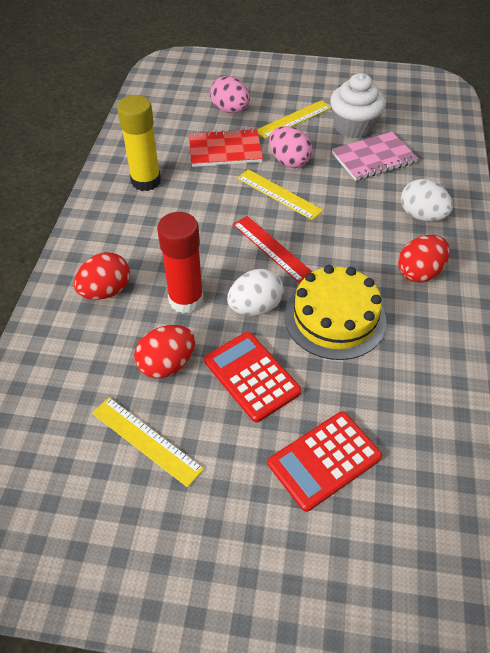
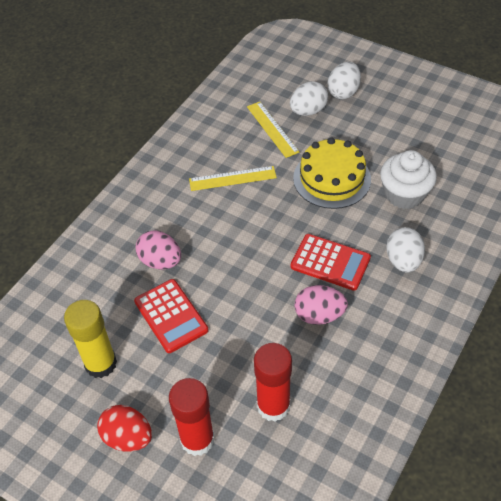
pink notebook: [332,132,418,181] = 1 -> none = 0
red egg: [74,252,130,300] [134,325,195,379] [398,235,450,283] = 3 -> [97,405,152,452] = 1
red glue stick: [157,212,204,313] = 1 -> [169,378,214,456] [254,343,292,422] = 2
red notebook: [189,128,263,167] = 1 -> none = 0
red ruler: [233,216,313,283] = 1 -> none = 0
white egg: [227,269,284,316] [401,179,453,221] = 2 -> [290,81,328,116] [328,62,361,99] [386,227,425,273] = 3
yellow ruler: [92,397,204,488] [237,169,323,220] [257,100,331,139] = 3 -> [189,166,277,191] [247,102,299,158] = 2

